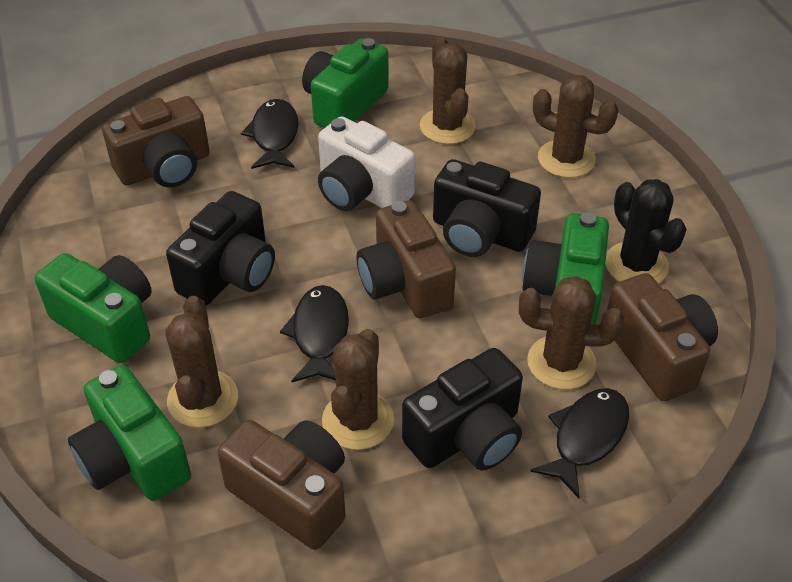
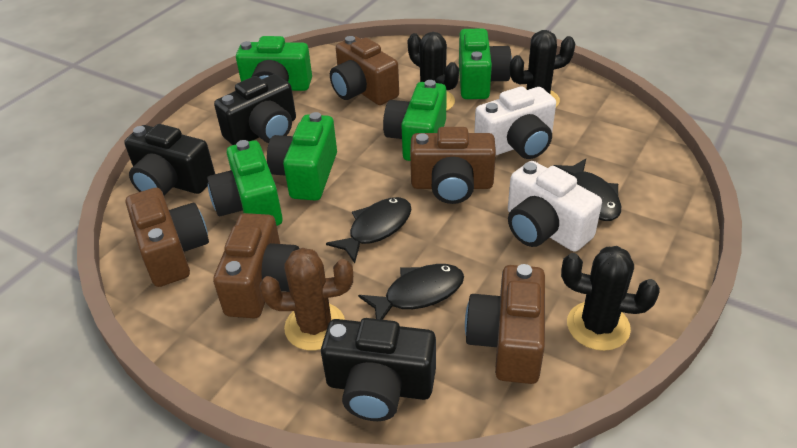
black cactus: [605,179,687,284] = 1 -> [408,32,459,111] [510,30,576,107] [561,246,660,351] = 3
brown cactus: [165,296,238,428] [322,329,394,450] [420,37,476,144] [519,276,624,389] [533,75,618,178] = 5 -> [259,248,353,351] = 1
brown camera: [102,96,210,187] [217,420,345,550] [357,200,456,318] [607,273,718,401] = 4 -> [126,188,209,287] [213,213,300,318] [330,36,399,105] [410,127,496,204] [465,264,545,384] = 5
green camera: [35,253,152,363] [68,365,191,501] [302,38,389,128] [522,213,609,325] = 4 -> [207,140,283,226] [236,36,312,91] [267,112,337,201] [383,80,447,161] [459,28,512,99] = 5
white camera: [318,116,415,211] = 1 -> [474,86,556,159] [508,161,602,252] = 2

